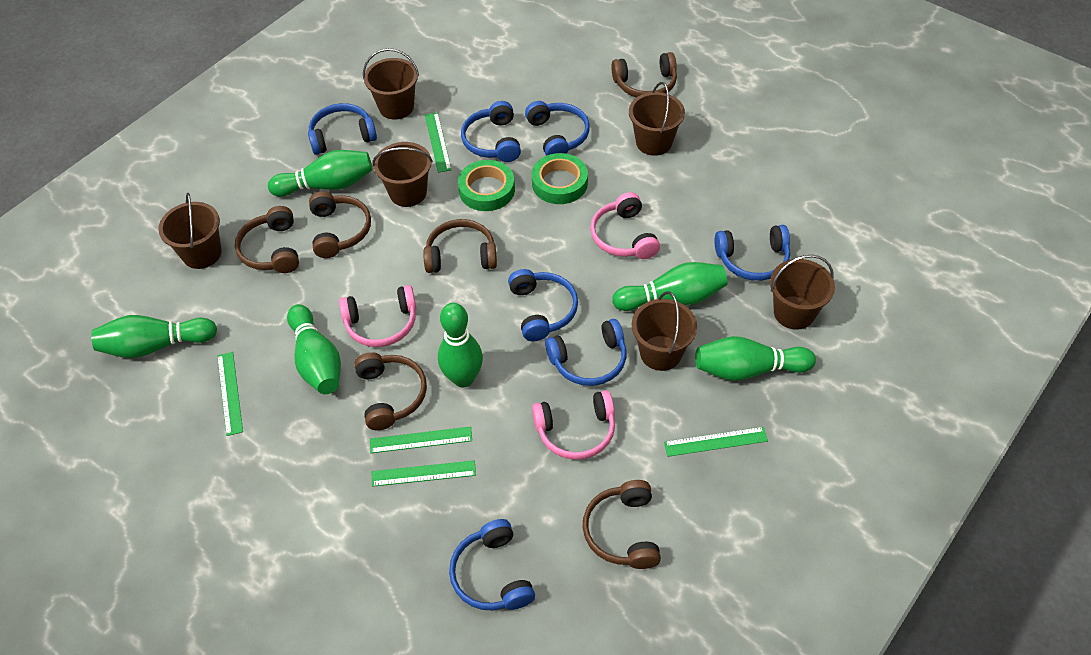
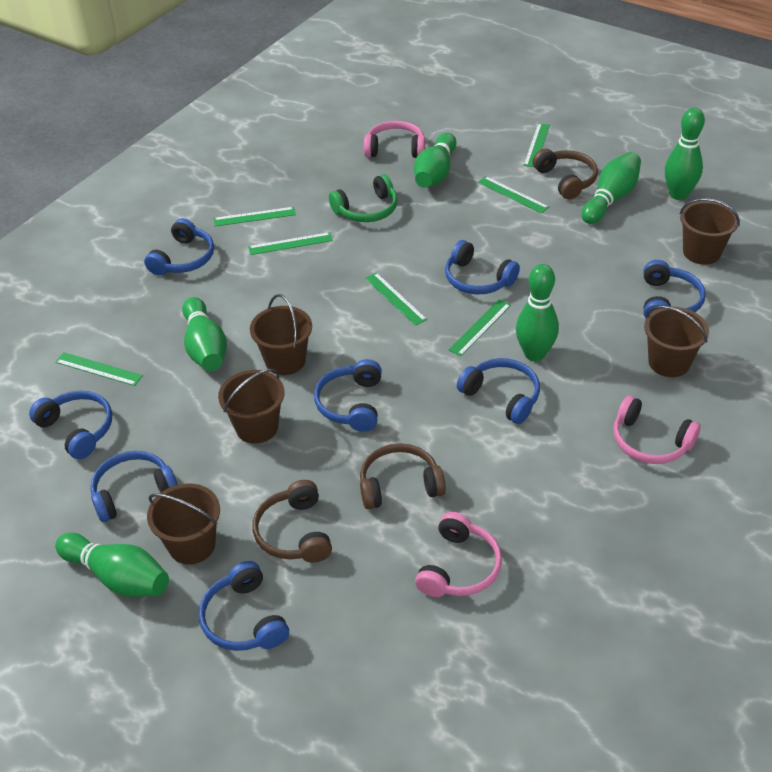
blue headphones: [308,103,377,155] [449,519,535,611] [461,101,521,162] [508,269,578,341] [525,101,590,156] [545,319,627,386] [715,225,790,281] = 7 -> [29,390,112,459] [90,451,178,522] [144,218,214,276] [199,561,289,651] [314,359,382,432] [445,240,520,295] [457,358,540,424] [643,260,706,318] = 8
brown bucket: [158,193,222,269] [363,48,419,119] [372,142,433,207] [629,82,685,156] [632,291,697,371] [770,255,835,330] = 6 -> [147,483,220,565] [218,369,285,444] [250,294,312,375] [644,306,709,377] [680,198,740,265] = 5
brown headphones: [235,206,299,273] [309,191,371,258] [354,352,427,430] [423,219,497,273] [583,480,661,569] [611,52,677,98] = 6 -> [252,480,332,563] [360,443,446,510] [533,149,598,199] = 3
green headphones: none = 0 -> [329,174,398,222] = 1
green ruler: [217,352,243,436] [370,426,472,453] [372,460,476,487] [425,112,452,173] [664,427,768,457] = 5 -> [55,352,143,386] [214,207,296,226] [248,232,333,255] [365,272,427,326] [449,299,511,356] [478,176,549,214] [523,123,550,167] = 7
green tape: [458,160,515,211] [532,153,588,204] = 2 -> none = 0

